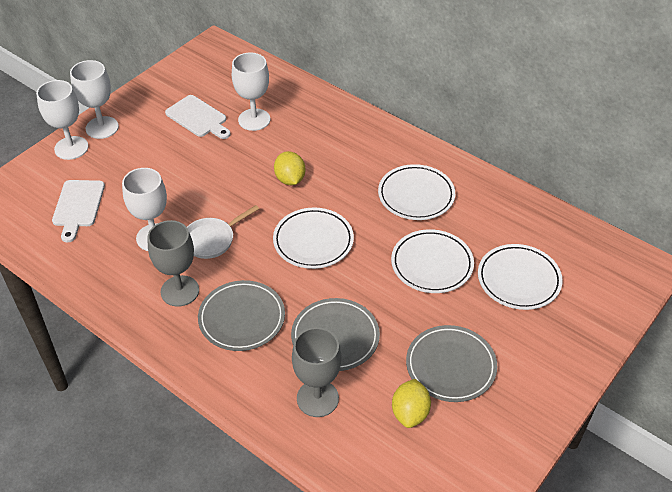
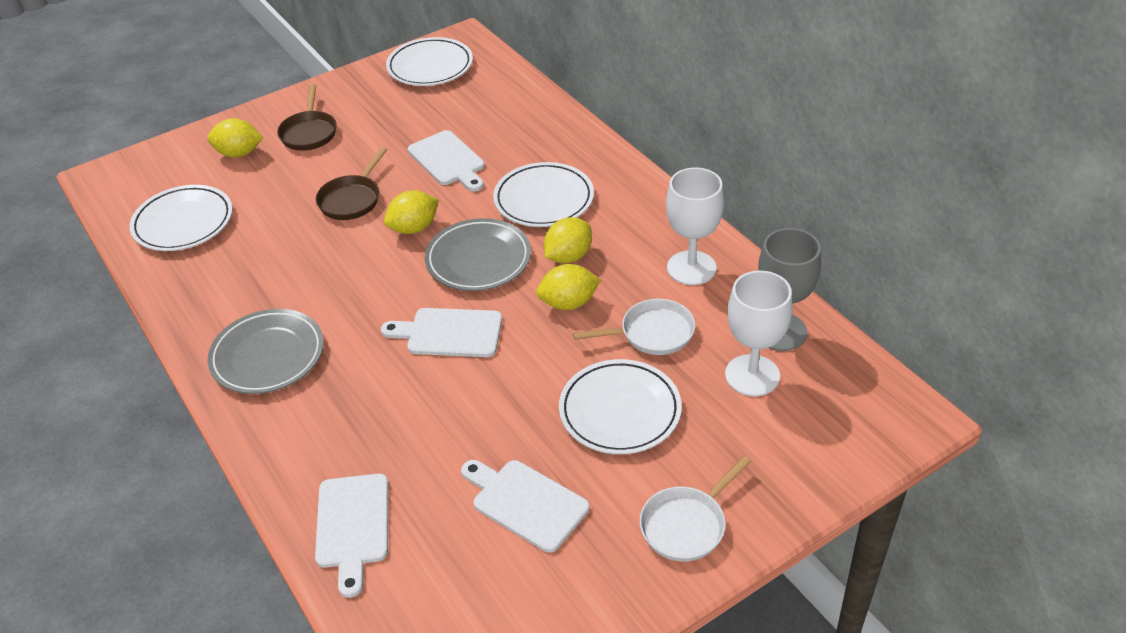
brown pan: none = 0 -> [277,84,336,150] [316,147,387,220] = 2
grey goblet: [147,220,199,307] [292,327,341,417] = 2 -> [758,228,821,351] = 1
grey plate: [198,280,285,351] [291,298,380,371] [406,325,497,402] = 3 -> [208,309,324,394] [425,218,531,291] = 2
white cutting board: [52,180,105,243] [165,95,231,139] = 2 -> [315,474,388,598] [381,308,502,357] [408,130,485,192] [461,460,590,553] = 4
white goblet: [36,80,88,160] [70,60,119,139] [122,168,167,251] [232,53,270,131] = 4 -> [666,167,724,285] [725,271,793,396] = 2
white pan: [187,205,259,259] = 1 -> [573,299,695,355] [639,456,751,562] = 2
yellow lemon: [274,151,305,185] [392,379,431,428] = 2 -> [207,118,263,158] [384,190,439,234] [536,264,601,310] [544,217,592,264] = 4

